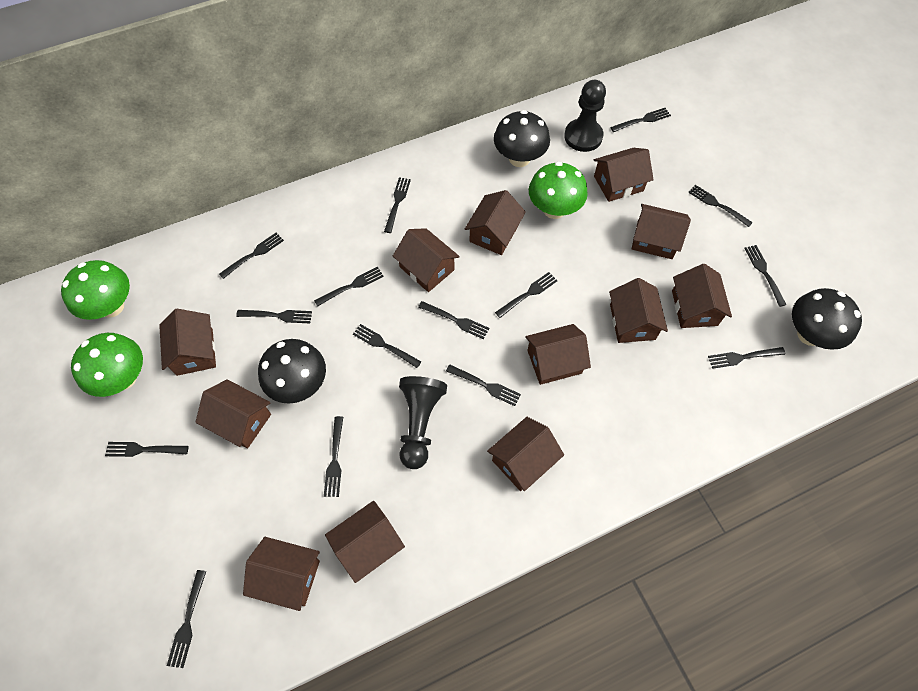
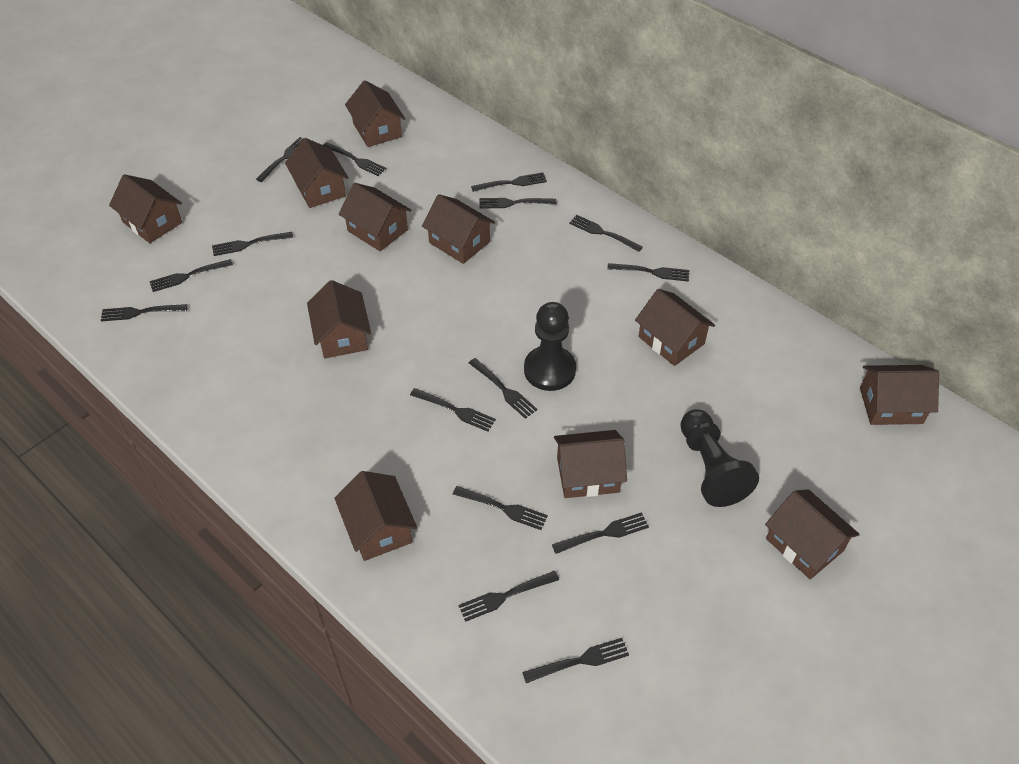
black mushroom: [258,339,326,404] [494,110,550,167] [792,288,862,350] = 3 -> none = 0
brown house: [159,309,216,376] [195,379,271,448] [243,537,320,611] [325,501,405,583] [393,228,460,292] [465,190,526,255] [487,417,564,491] [525,324,591,385] [594,148,654,202] [609,278,668,343] [632,204,691,259] [672,264,732,328] = 12 -> [109,174,182,243] [285,138,349,208] [307,280,371,359] [335,471,417,561] [339,183,412,251] [345,81,405,147] [422,194,495,264] [554,430,627,498] [635,289,715,366] [765,489,860,579] [860,365,939,425] = 11
green mushroom: [61,260,130,320] [71,333,143,397] [529,162,588,219] = 3 -> none = 0

